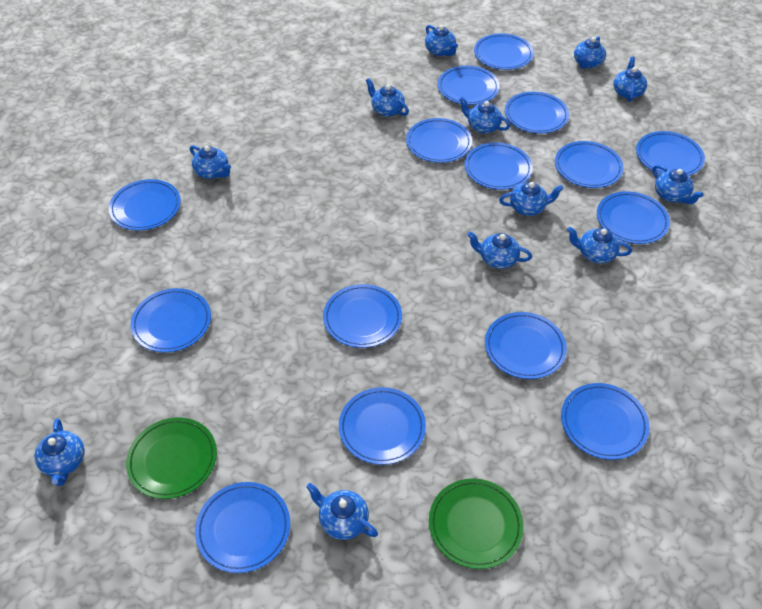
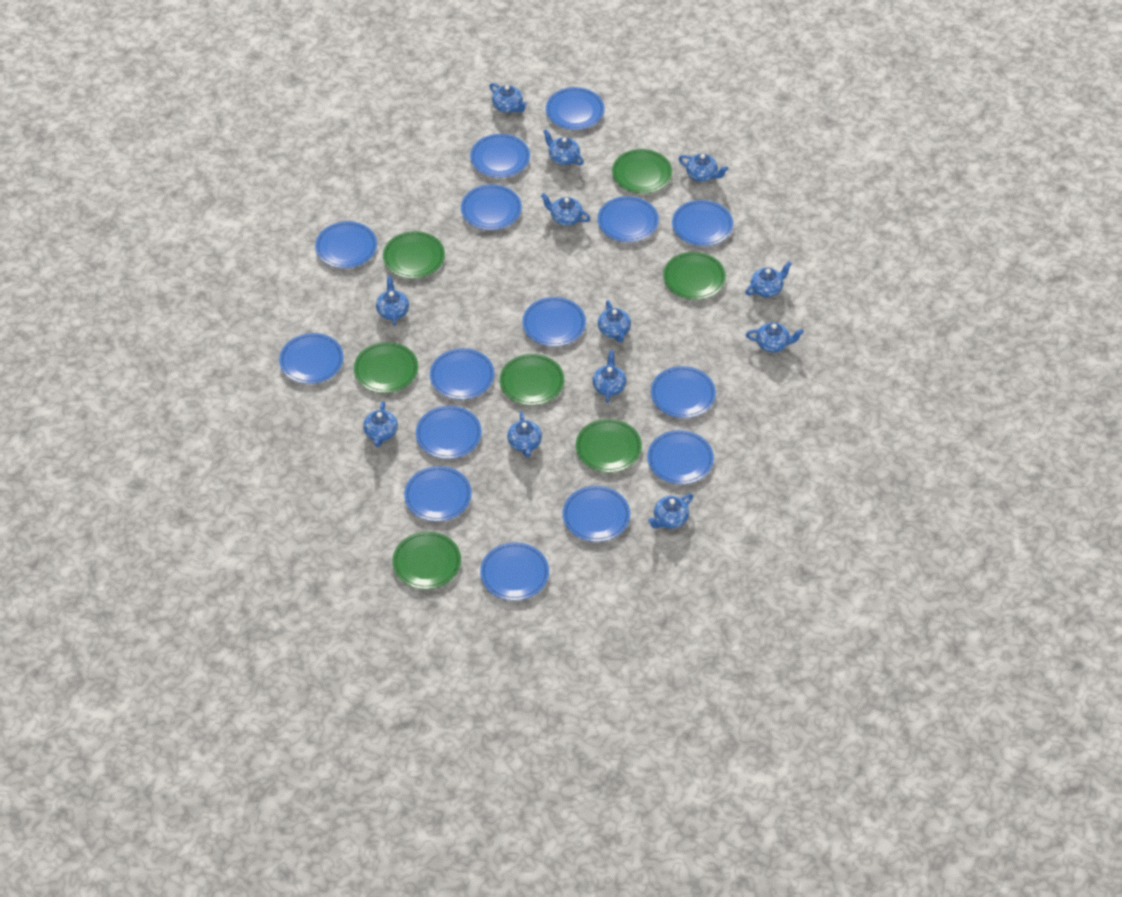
green plate: [126,417,217,499] [429,478,524,569] = 2 -> [354,342,418,393] [383,231,445,279] [392,531,461,589] [500,354,564,405] [576,419,642,472] [612,149,672,194] [663,252,726,300] = 7

